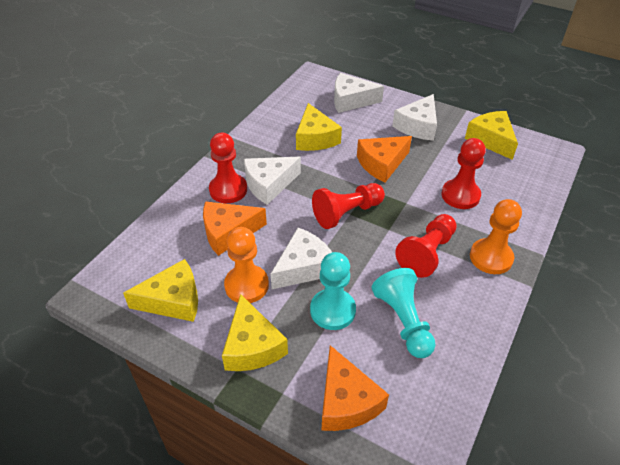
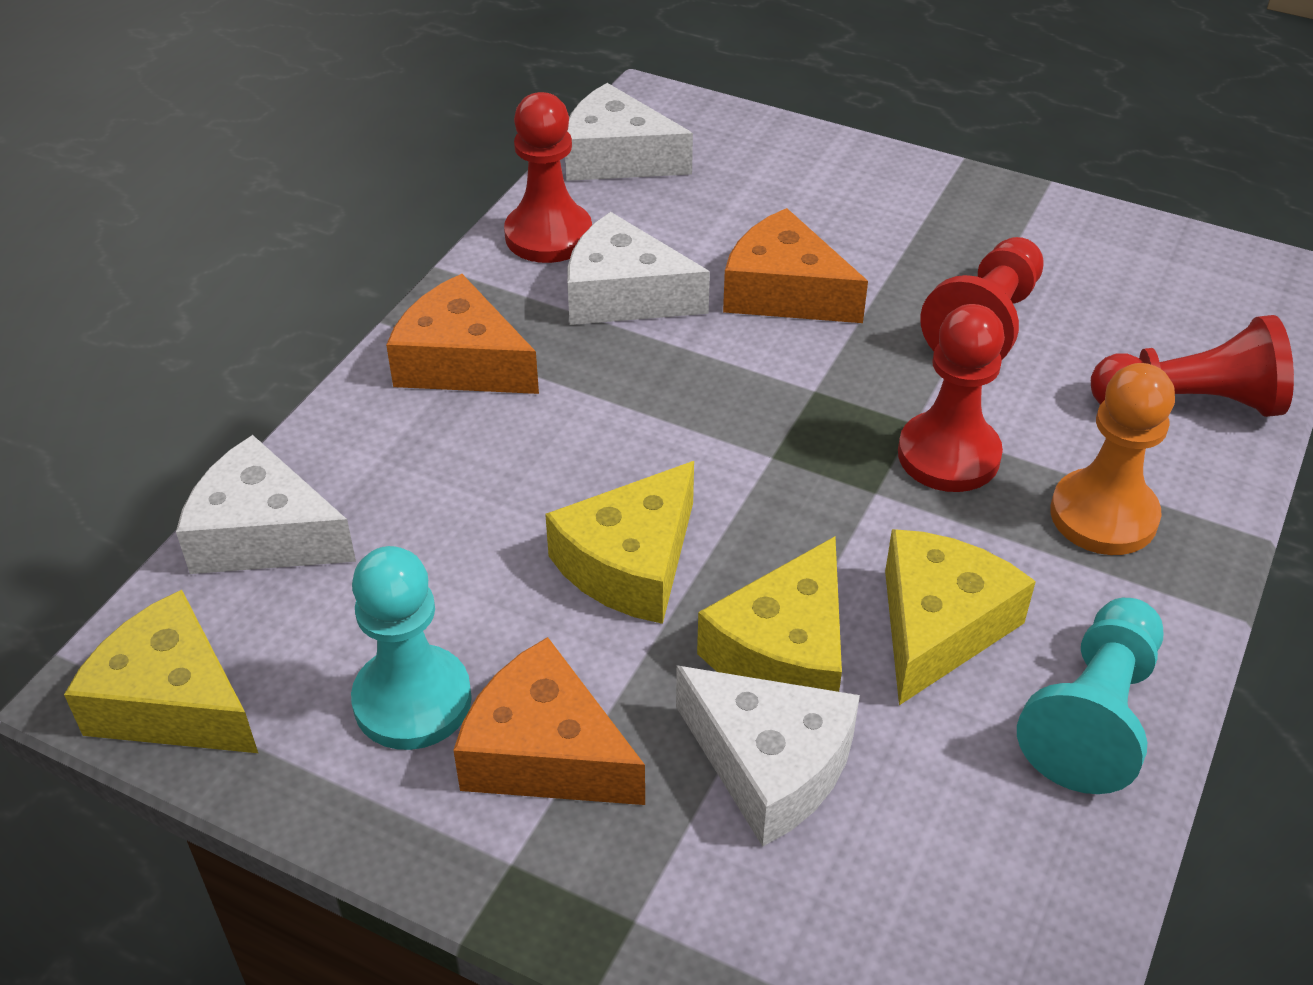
orange pawn: [224,227,269,303] [470,199,522,274] = 2 -> [1050,363,1175,555] = 1

